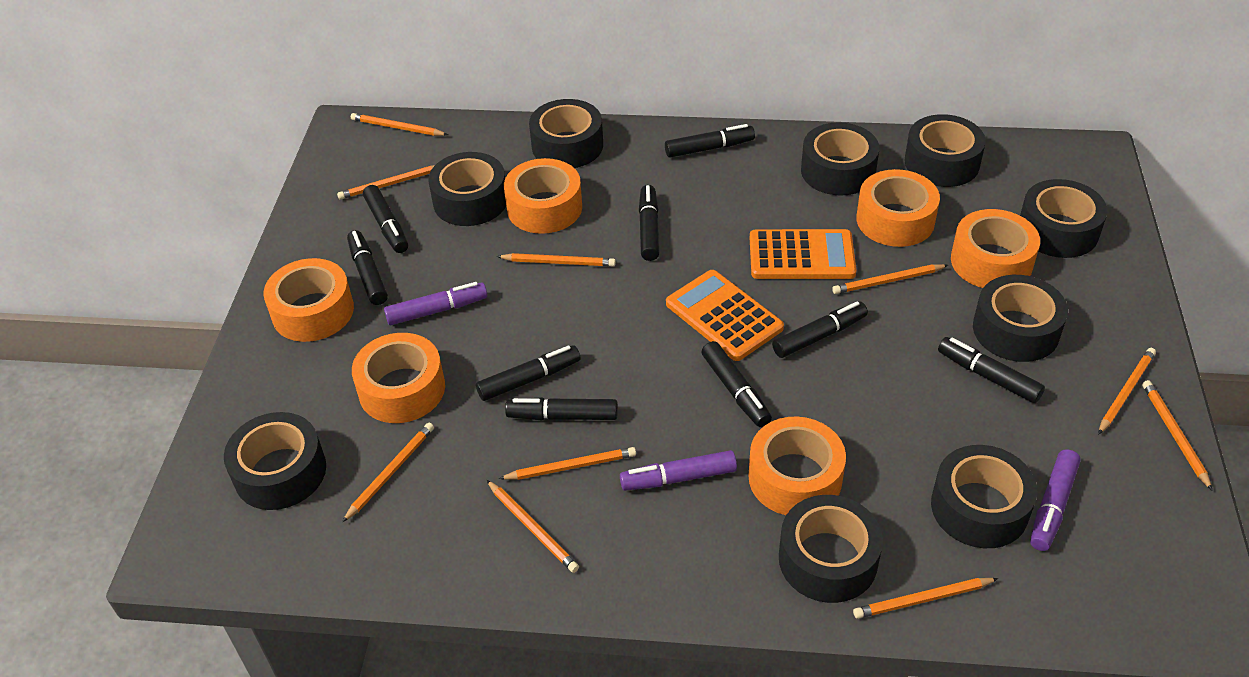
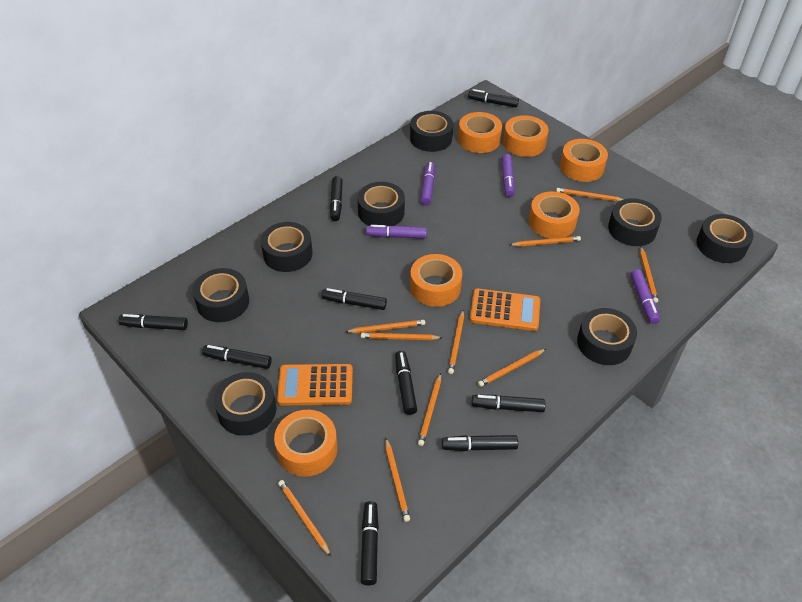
black tape: [224,412,326,510] [428,152,506,226] [529,99,603,168] [779,495,883,603] [801,122,879,196] [904,114,986,187] [931,445,1037,548] [973,275,1068,362] [1020,179,1108,258] = 9 -> [193,268,249,322] [214,372,276,436] [261,222,313,272] [357,182,405,226] [410,111,453,152] [577,308,637,365] [608,198,662,246] [696,214,753,263] = 8
purple marker: [384,282,487,325] [620,450,737,491] [1030,449,1081,551] = 3 -> [366,225,427,239] [420,162,435,205] [501,154,515,197] [630,269,660,324] = 4

